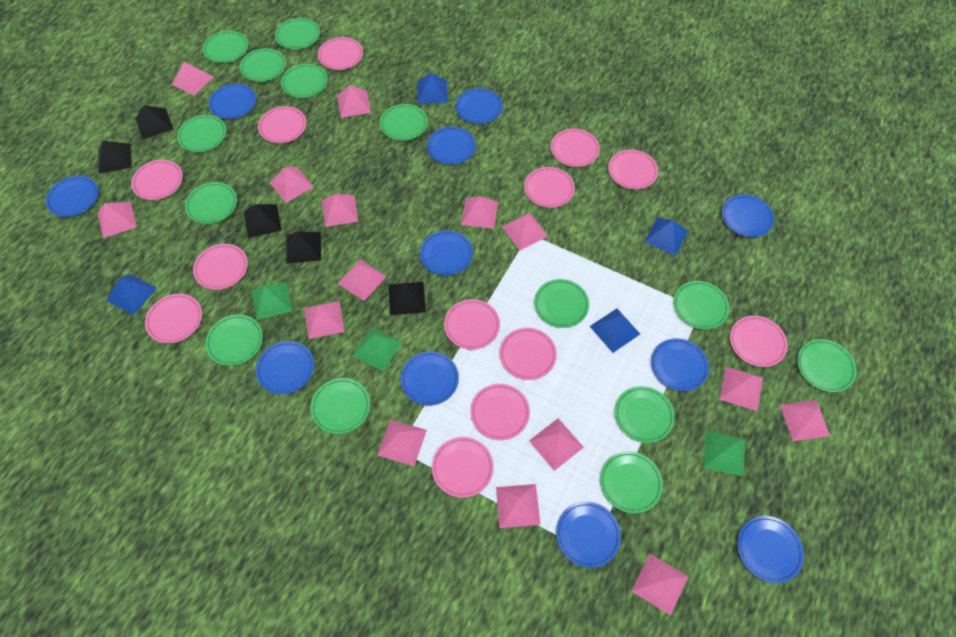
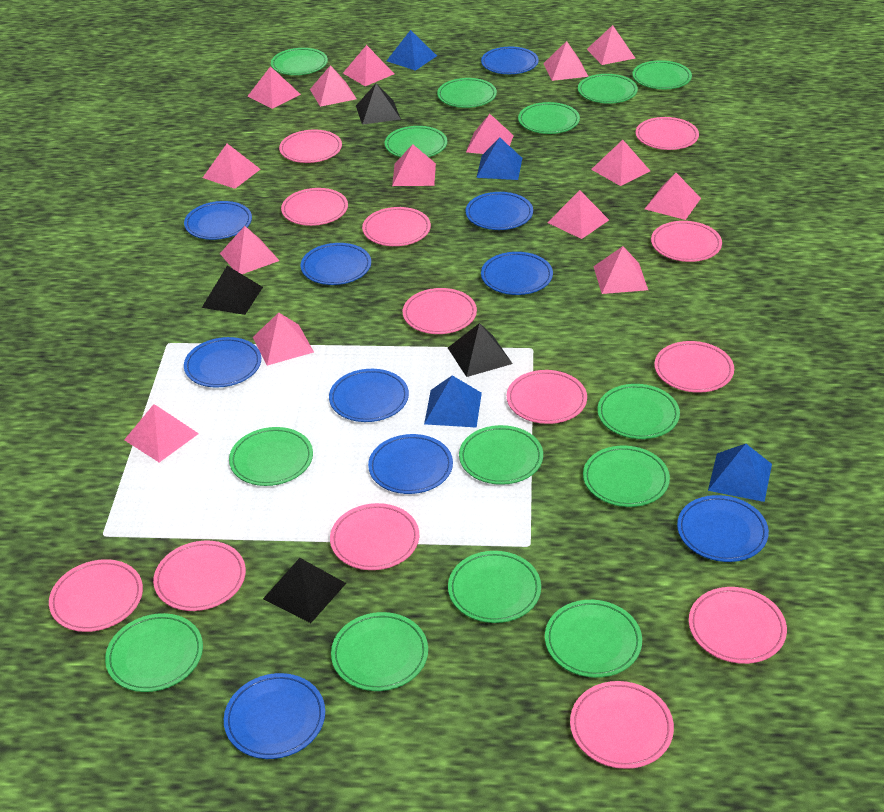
black pyramid: [98,141,132,174] [135,105,173,139] [244,204,282,238] [286,231,321,264] [389,282,426,315] = 5 -> [202,266,263,315] [263,558,346,623] [356,83,401,125] [448,323,513,377] = 4
blue plate: [46,176,99,217] [209,84,256,119] [256,341,314,395] [401,351,459,406] [420,230,473,276] [427,127,476,165] [455,88,503,124] [556,502,621,568] [651,338,709,392] [722,195,774,237] [737,516,804,583] = 11 -> [184,201,252,240] [184,337,261,387] [224,673,325,759] [300,243,371,285] [329,369,409,422] [368,434,453,494] [466,192,533,230] [481,47,539,74] [481,252,553,295] [677,495,769,562] = 10
green pyramid: [252,282,292,320] [353,327,402,371] [703,430,746,476] = 3 -> none = 0

